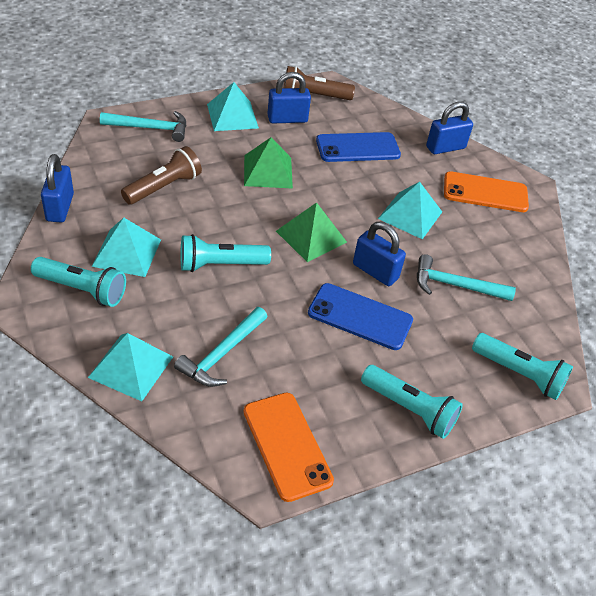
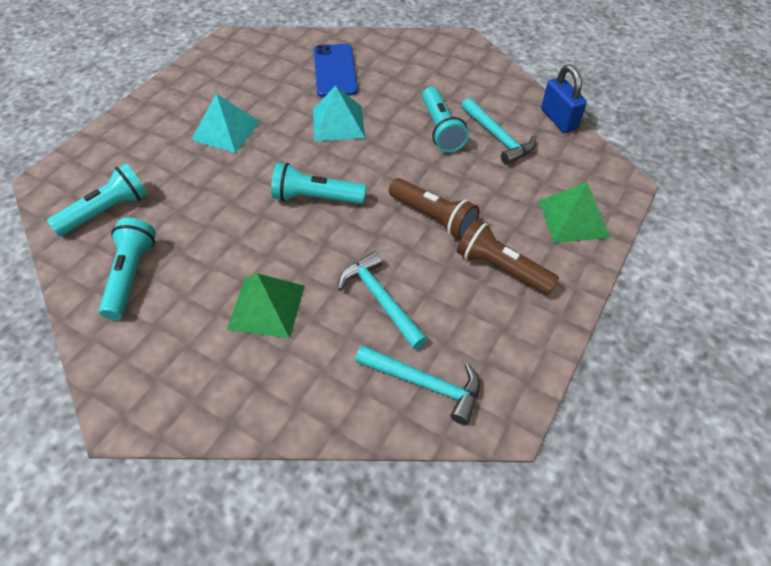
blue padlock: [41,154,74,222] [267,72,311,123] [353,222,406,286] [426,101,473,154] = 4 -> [541,65,587,133] = 1
blue phone: [308,283,413,350] [316,132,401,162] = 2 -> [314,44,358,97] = 1
orange phone: [244,393,334,502] [444,171,529,212] = 2 -> none = 0
turquoise pyramid: [88,333,173,401] [92,218,161,277] [207,82,259,131] [378,182,442,239] = 4 -> [191,93,260,153] [313,86,365,142] = 2

